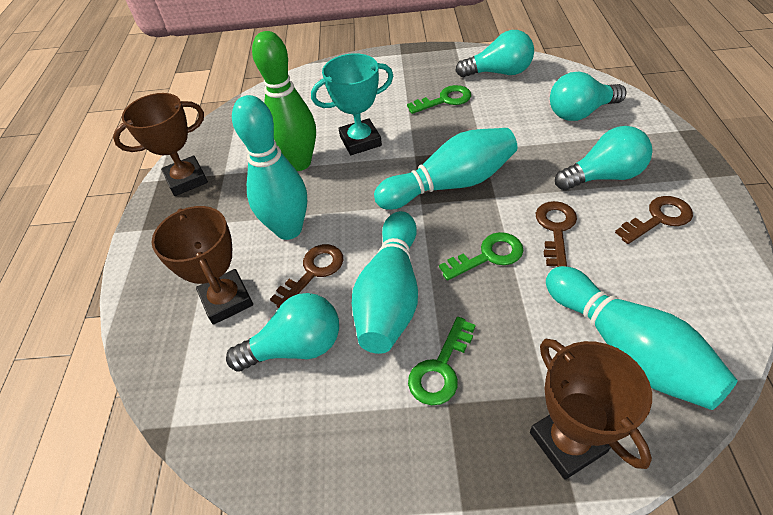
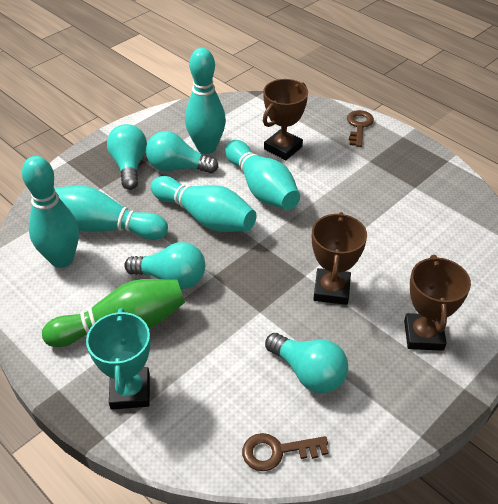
brown key: [270,244,343,308] [536,201,577,267] [615,196,693,244] = 3 -> [242,433,329,471] [347,110,374,147] = 2
green key: [407,85,471,114] [408,317,475,405] [439,232,523,281] = 3 -> none = 0
turquoise bowling pin: [232,95,307,240] [352,211,418,354] [374,128,517,210] [546,266,738,410] = 4 -> [22,156,79,268] [54,186,168,240] [151,176,256,232] [185,48,226,154] [225,140,300,210] = 5

